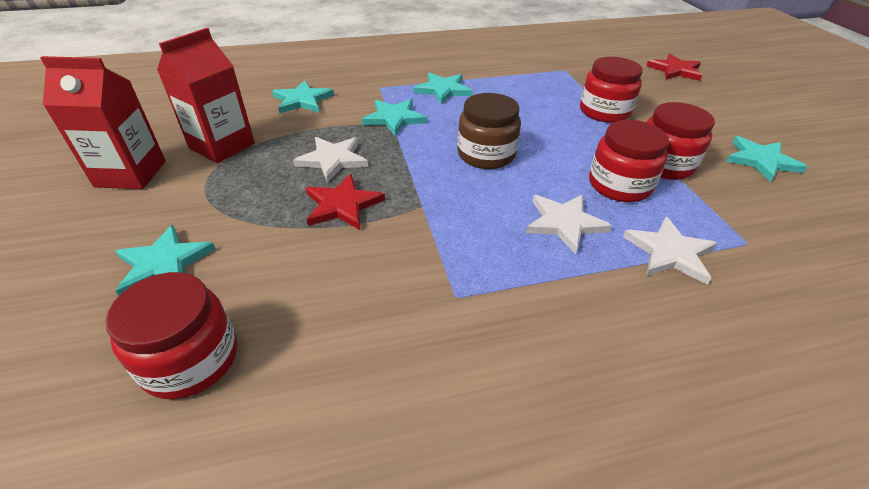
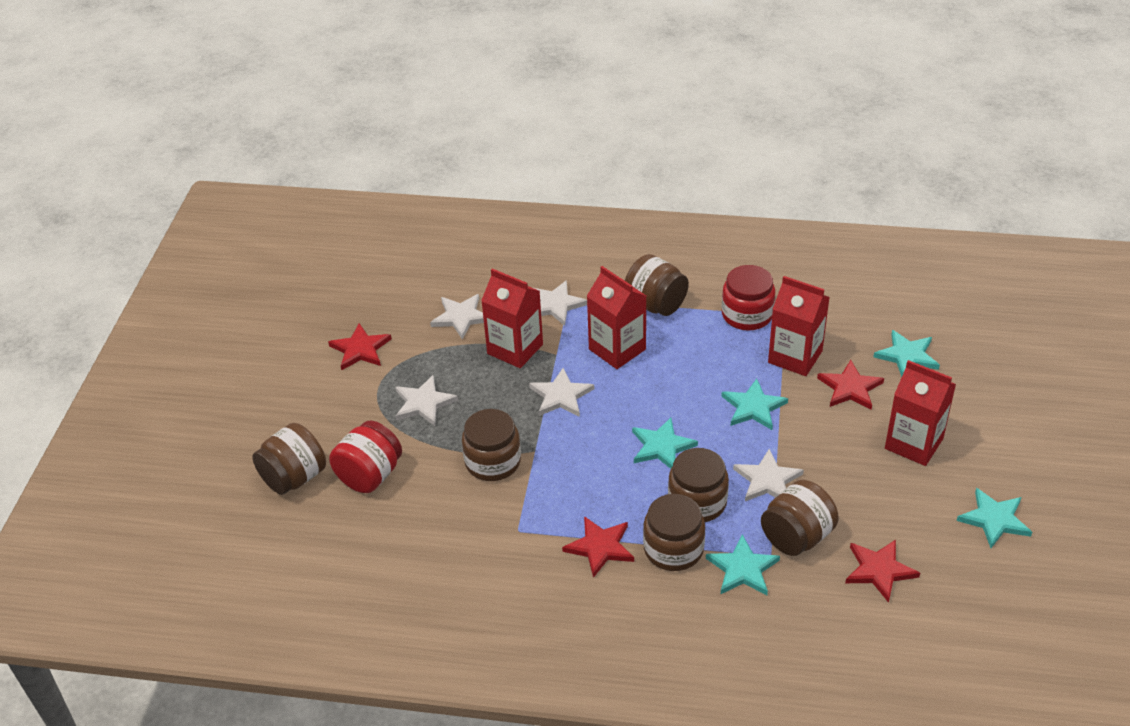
brown jar: [458,93,521,169] = 1 -> [252,423,326,495] [462,409,521,481] [625,254,689,316] [643,494,705,571] [668,448,729,522] [761,480,839,556] = 6
red carton: [40,56,166,189] [157,28,255,163] = 2 -> [481,269,543,368] [587,266,646,369] [768,276,830,376] [885,360,956,466] = 4
red jar: [105,272,237,400] [580,57,643,123] [589,120,669,202] [647,102,715,180] = 4 -> [329,421,402,493] [722,265,775,331] = 2
red star: [306,174,385,230] [646,54,702,81] = 2 -> [328,323,392,370] [562,516,634,578] [817,360,884,410] [845,539,920,603] = 4
white star: [293,137,368,183] [526,195,612,254] [623,216,717,285] = 3 -> [395,375,458,426] [430,294,484,340] [529,368,594,417] [534,280,587,326] [733,449,804,501] = 5

